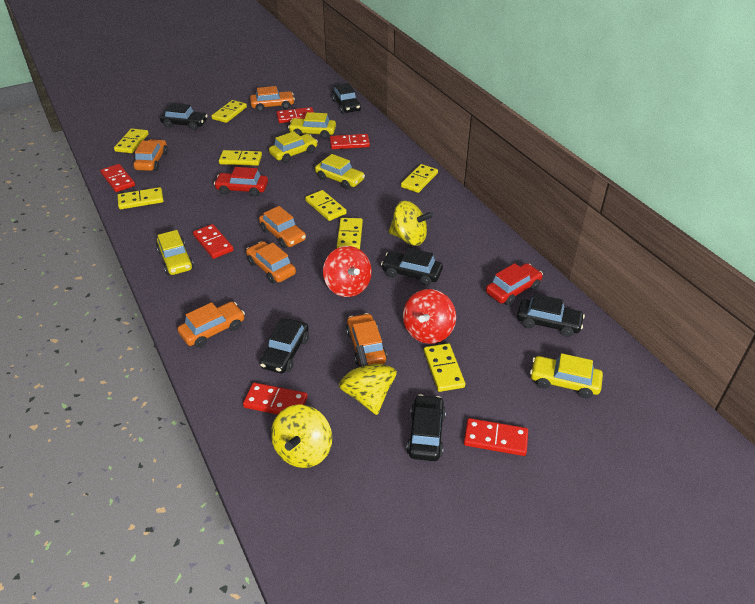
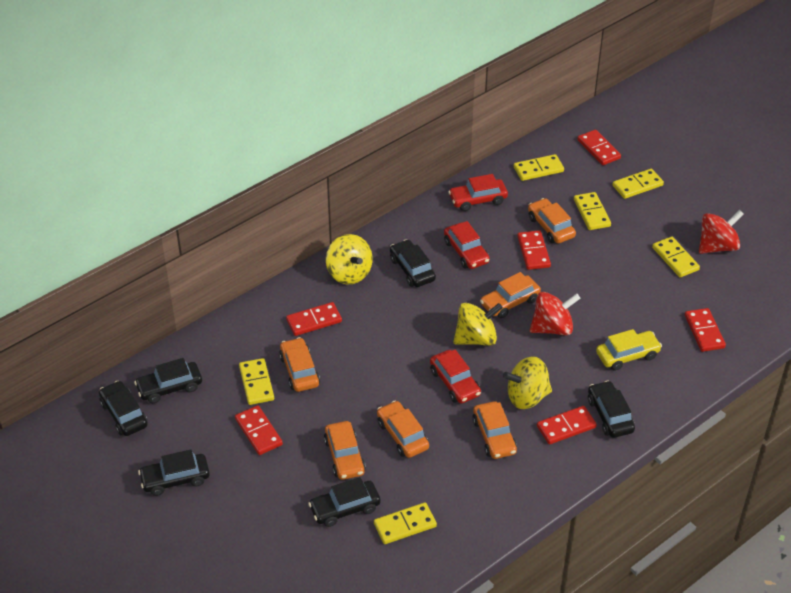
red car: [214,167,268,197] [486,263,543,305] = 2 -> [430,350,481,403] [444,221,490,269] [448,174,508,211] = 3
yellow car: [156,230,194,275] [269,131,318,163] [288,112,336,139] [315,154,365,189] [530,353,603,399] = 5 -> [596,329,662,371] = 1
yellow domino: [114,128,149,153] [118,187,164,209] [212,100,247,123] [219,150,262,166] [305,190,347,221] [337,218,363,249] [401,164,438,193] [424,343,465,392] = 8 -> [239,358,274,405] [374,502,437,544] [514,154,564,181] [574,192,611,230] [612,169,664,199] [652,236,700,277] = 6

